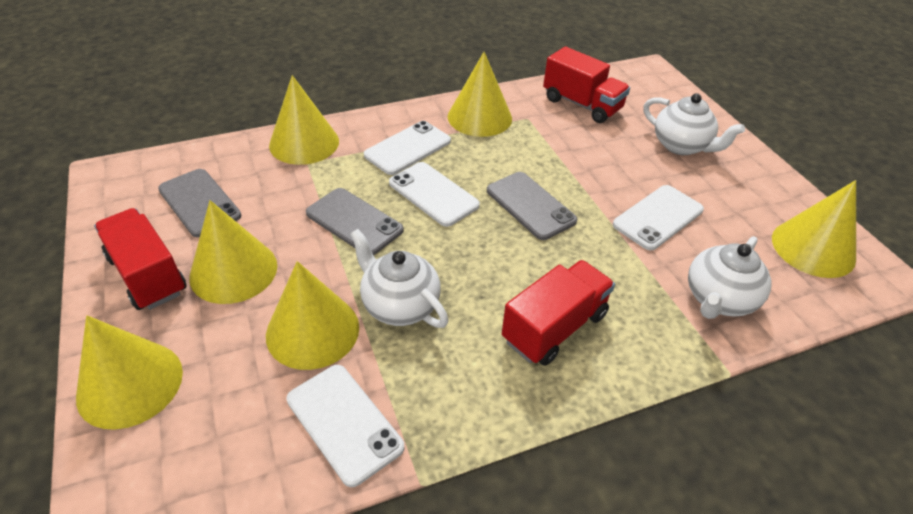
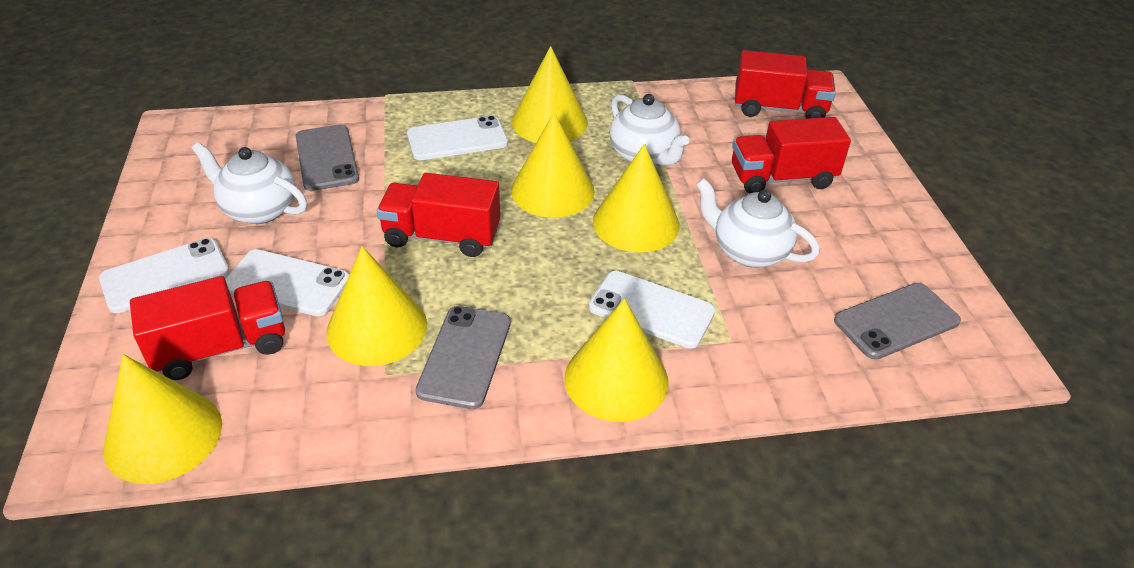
red truck: [94,208,187,310] [502,260,615,366] [543,47,630,123] = 3 -> [130,276,285,380] [377,173,500,257] [732,117,851,194] [735,50,836,119] = 4

